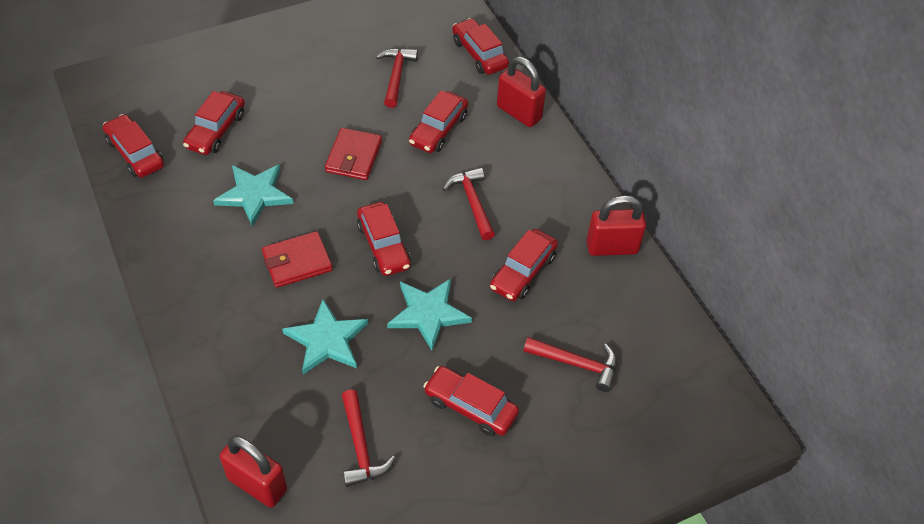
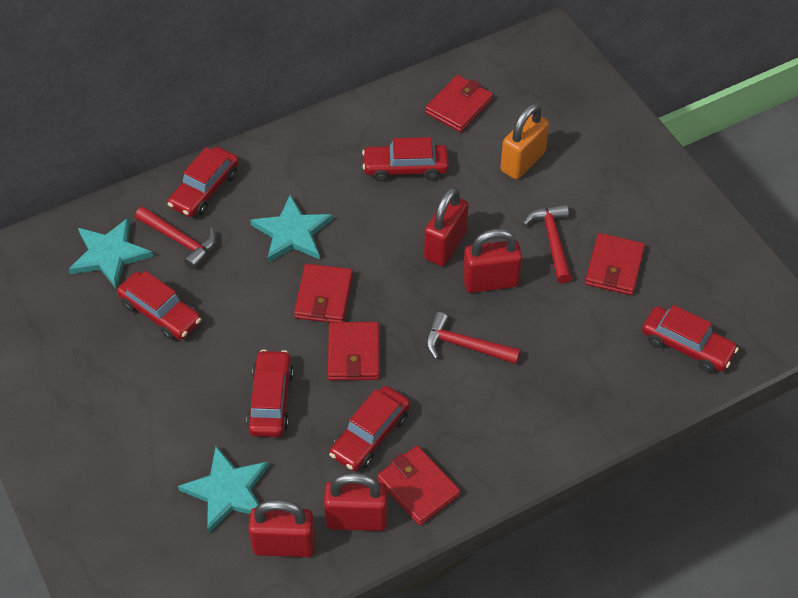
orange padlock: none = 0 -> [500,103,549,180] = 1
red car: [103,114,164,178] [183,91,245,155] [357,202,411,276] [409,91,468,153] [423,366,519,436] [452,18,509,75] [490,229,558,301] = 7 -> [117,271,201,340] [167,147,239,217] [246,350,294,437] [329,386,410,471] [362,137,449,182] [642,305,739,372] = 6
red hammer: [342,389,395,487] [376,48,418,108] [443,167,495,240] [523,337,617,392] = 4 -> [135,207,216,269] [426,312,521,364] [522,204,572,284] = 3
red padlock: [220,435,287,508] [497,56,546,127] [587,195,646,256] = 3 -> [248,500,315,557] [324,473,388,531] [424,187,468,266] [463,229,522,293] = 4
red wallet: [262,231,332,288] [325,128,382,180] = 2 -> [294,264,353,323] [328,322,380,380] [377,446,460,526] [425,75,493,132] [585,233,645,295] = 5

